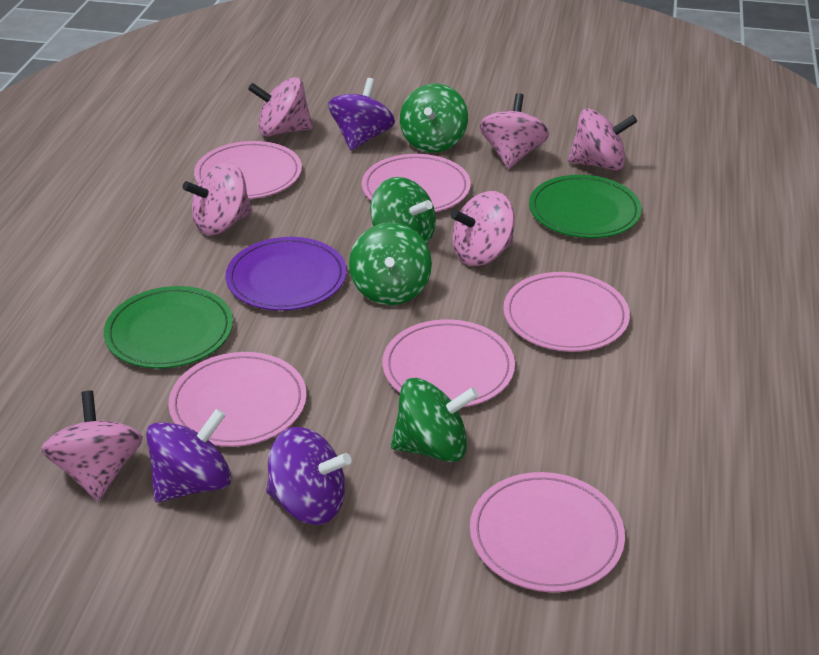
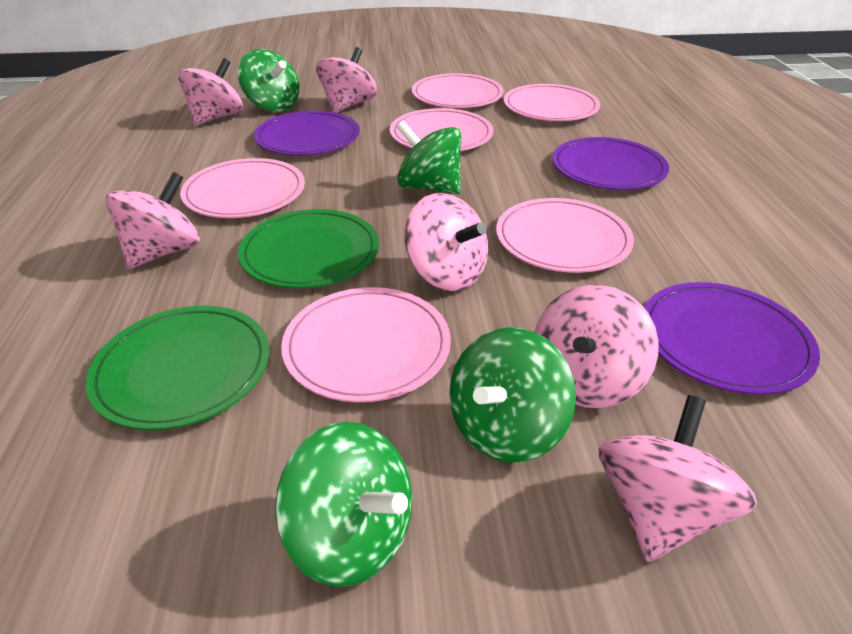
purple plate: [225,237,347,311] = 1 -> [254,111,360,156] [552,137,669,190] [644,282,820,395] = 3
purple spinning top: [146,409,232,502] [266,427,351,525] [328,78,395,151] = 3 -> none = 0

